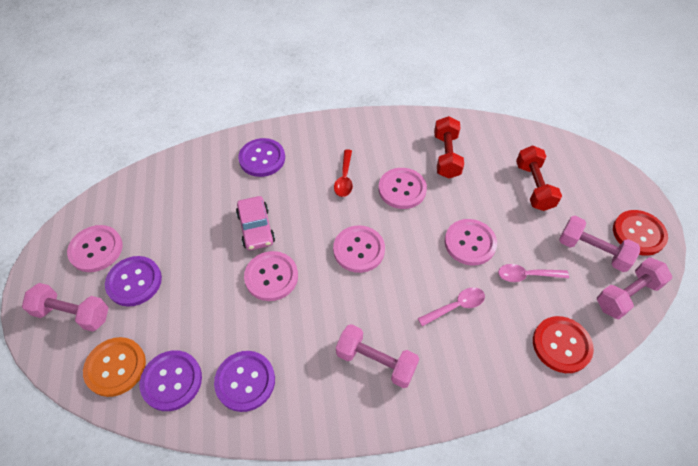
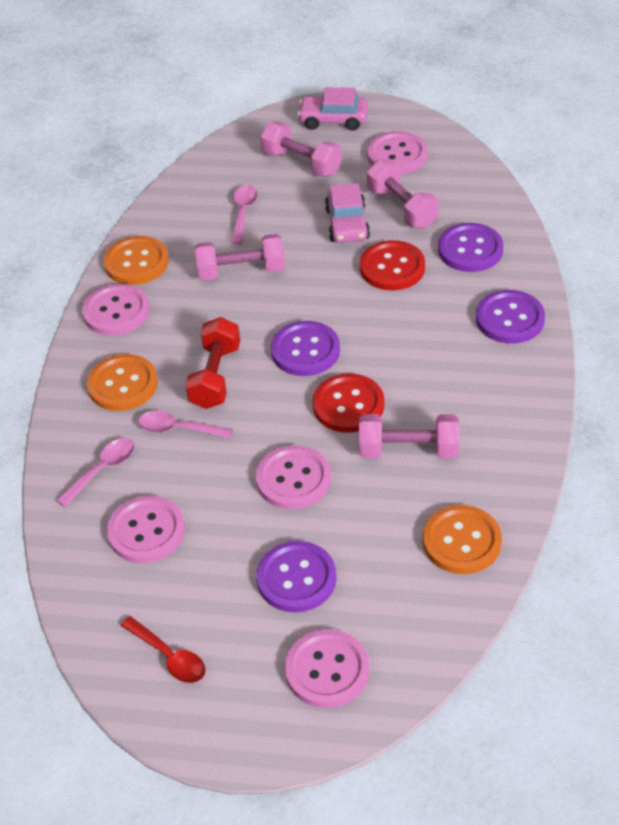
orange button: [83,337,146,397] = 1 -> [87,354,158,411] [104,236,169,285] [423,505,502,574] = 3
pink car: [236,196,275,250] = 1 -> [297,87,368,131] [325,183,370,243] = 2
pink spoon: [418,287,485,327] [498,264,569,282] = 2 -> [56,438,135,507] [138,411,234,439] [231,185,257,244] = 3
red dumbbell: [434,116,464,178] [516,145,562,211] = 2 -> [185,317,240,409] = 1

